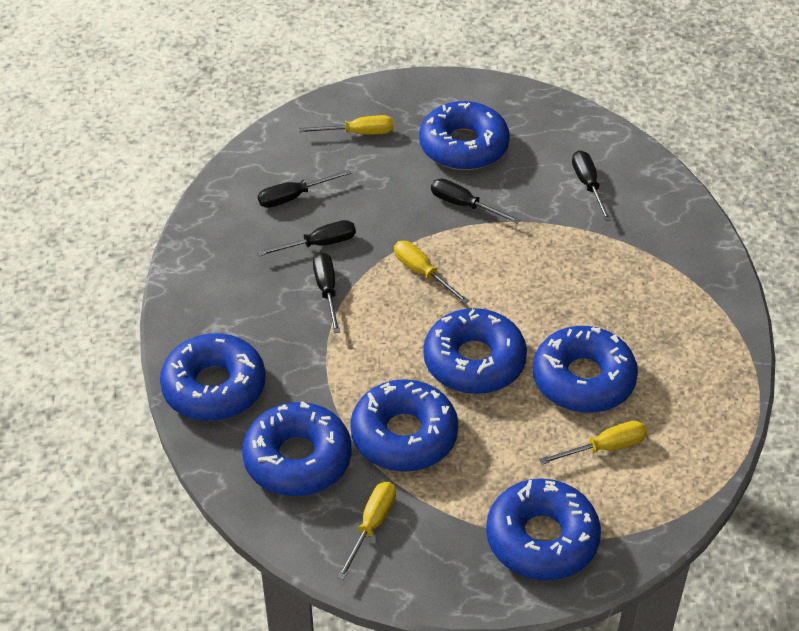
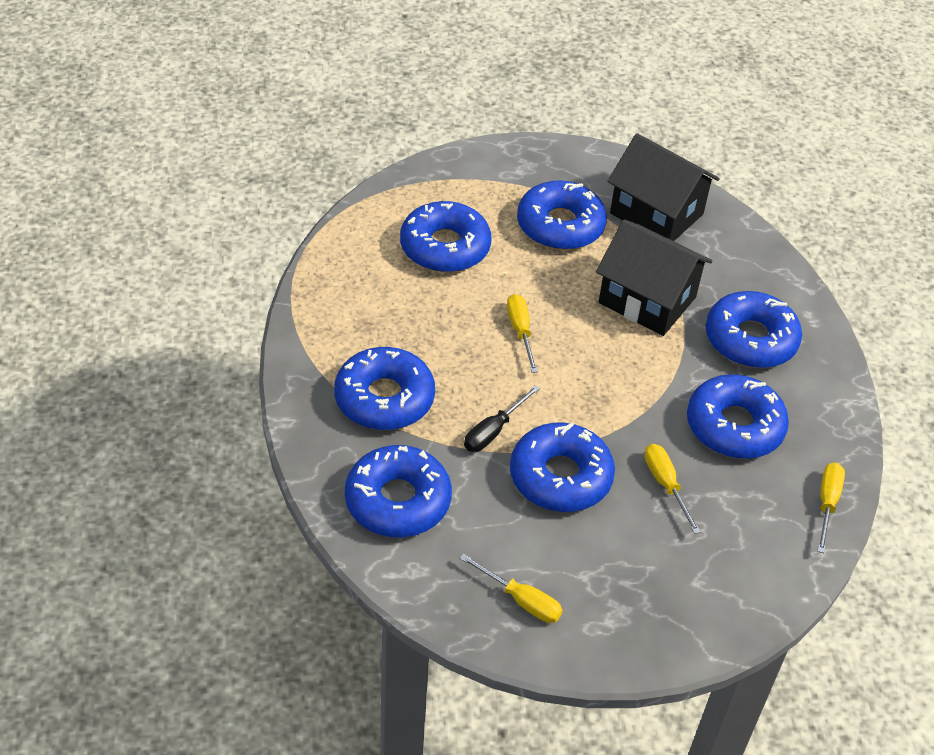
black house: none = 0 -> [596,219,712,336] [608,133,720,241] = 2
black screwdriver: [257,220,356,256] [258,170,351,208] [313,253,340,333] [431,179,521,224] [572,150,611,221] = 5 -> [464,385,540,452] = 1

